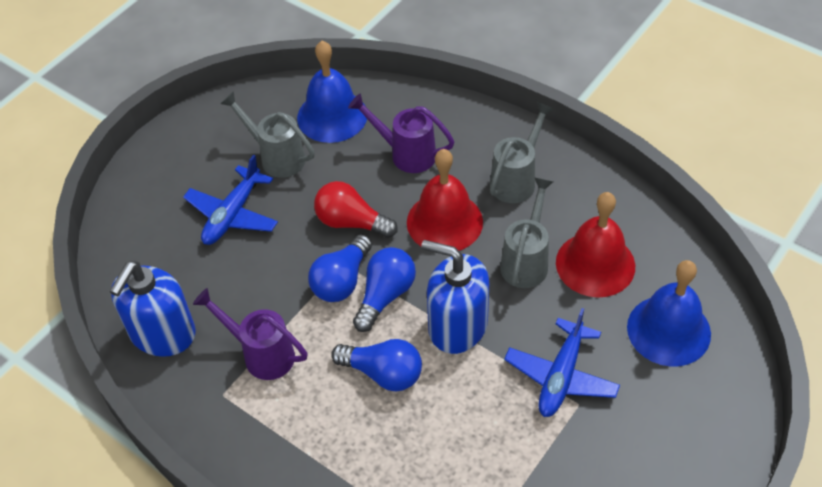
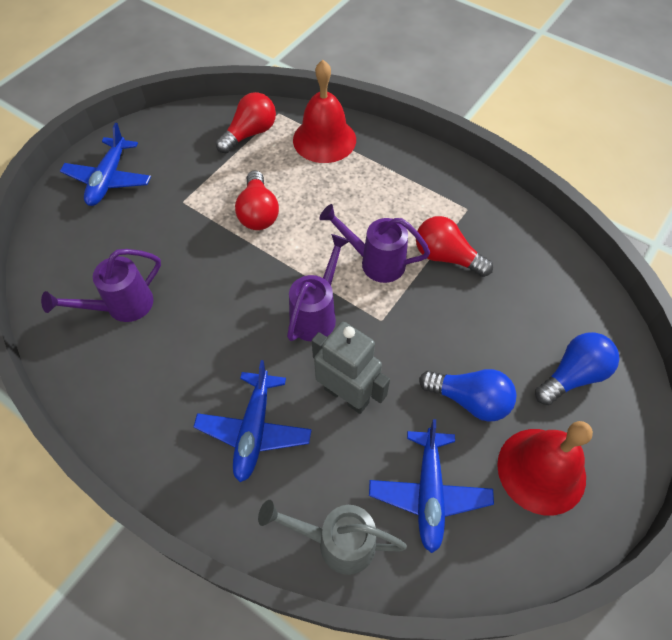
blue bell: [297,41,367,143] [627,260,711,367] = 2 -> none = 0
blue light bulb: [308,234,372,302] [331,339,422,391] [353,247,416,332] = 3 -> [419,369,517,422] [535,332,619,405] = 2
blue plane: [183,155,278,245] [504,308,620,417] = 2 -> [60,123,151,206] [193,360,312,482] [369,419,494,553] = 3
blue soap dispenser: [109,261,196,357] [421,240,489,354] = 2 -> none = 0
grey robot: none = 0 -> [312,322,390,414] = 1
grey watering can: [220,91,315,178] [490,102,554,203] [500,177,553,288] = 3 -> [258,500,407,575] = 1
purple watering can: [193,288,308,380] [348,94,454,173] = 2 -> [41,249,161,322] [287,234,350,341] [319,204,430,283] = 3
red light bulb: [314,181,398,238] = 1 -> [216,92,276,153] [235,170,279,230] [416,216,493,277] = 3

